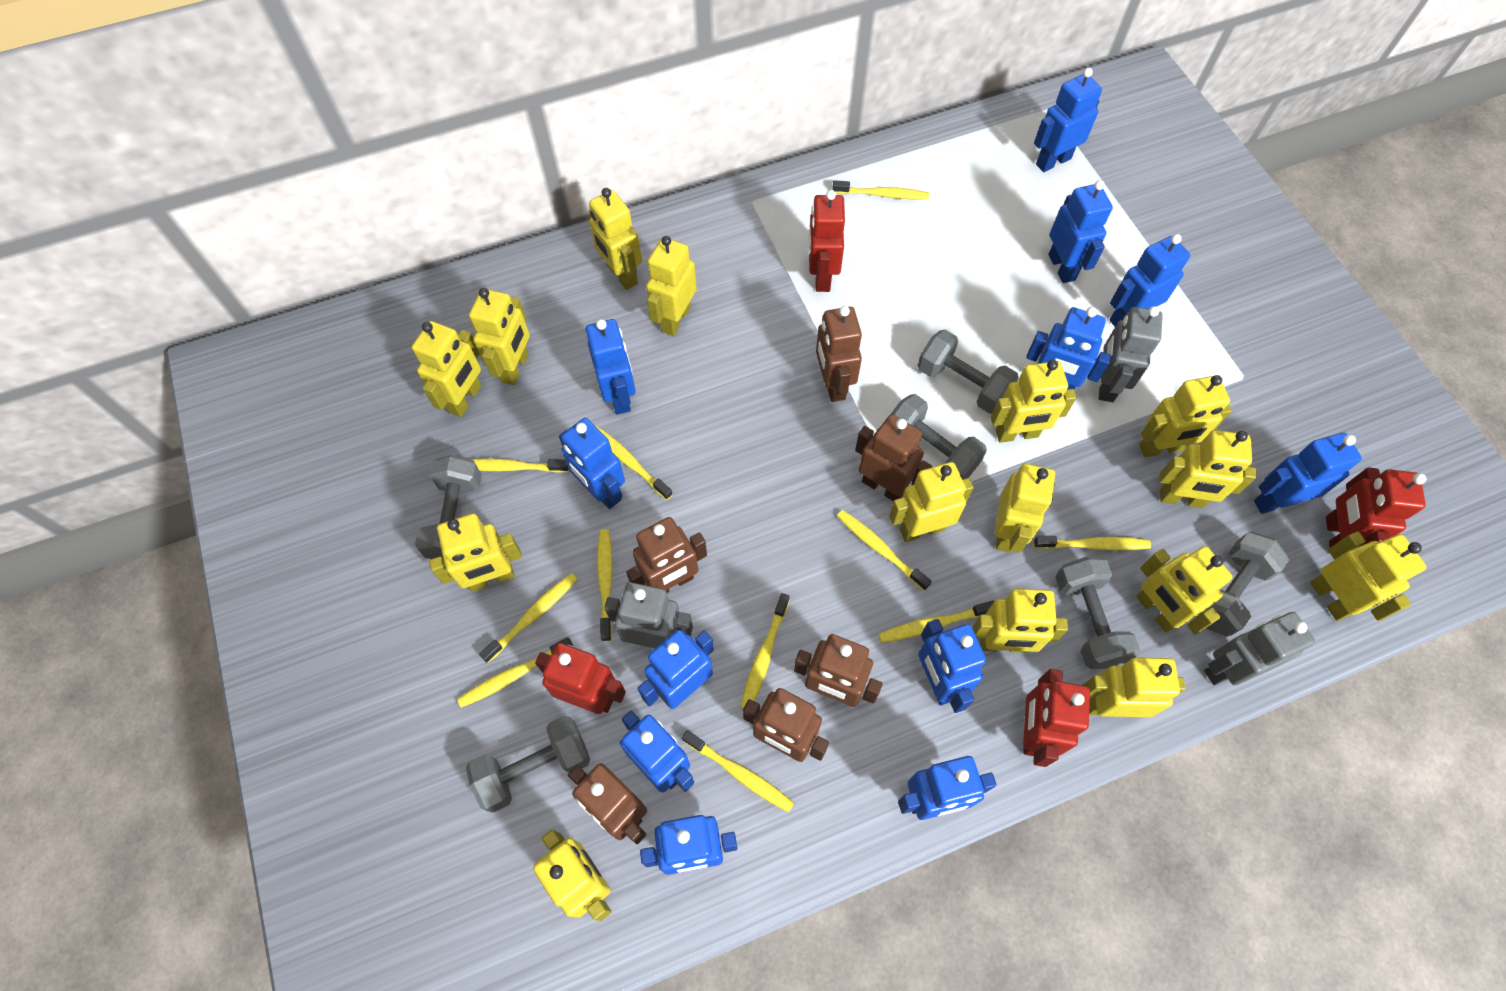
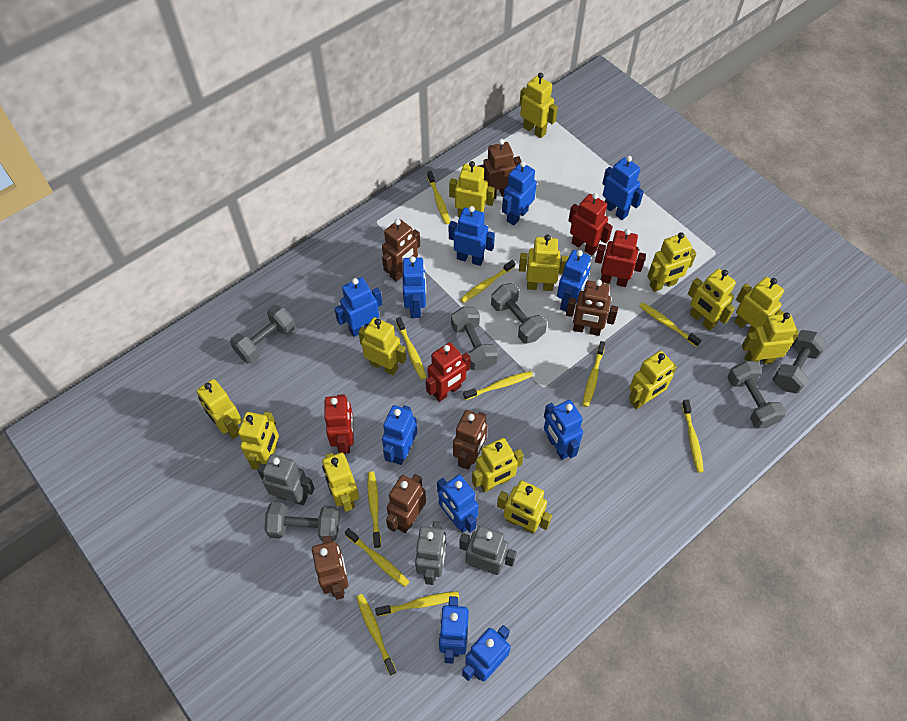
blue robot: [559,418,625,509] [586,319,636,415] [620,711,694,793] [637,630,714,709] [640,815,737,875] [898,756,997,820] [918,619,986,713] [1026,307,1112,390] [1034,68,1102,172] [1048,180,1113,283] [1110,234,1190,326] [1254,433,1362,514] = 12 -> [334,277,382,337] [382,405,417,465] [403,256,426,318] [437,475,479,533] [439,596,469,664] [449,206,495,266] [462,625,511,681] [502,161,537,226] [544,400,583,460] [557,250,591,312] [602,156,644,220] = 11
yellow robot: [412,321,482,417] [429,513,522,592] [469,288,530,385] [533,829,611,921] [589,188,642,290] [646,236,697,336] [889,462,974,542] [972,589,1068,653] [990,360,1077,443] [995,463,1055,553] [1082,657,1185,717] [1136,546,1233,635] [1139,375,1232,458] [1160,430,1257,508] [1310,532,1426,621] = 15 -> [196,379,242,439] [238,412,279,470] [322,452,359,512] [358,317,406,375] [449,161,495,217] [472,438,524,493] [497,480,552,534] [519,73,558,138] [519,234,568,291] [629,351,677,409] [647,232,697,292] [688,269,736,331] [734,277,784,333] [742,312,799,364] = 14

